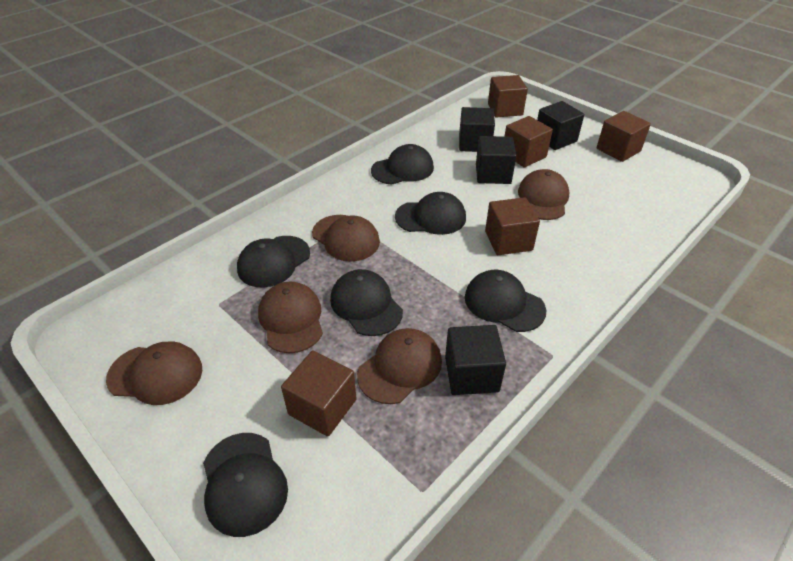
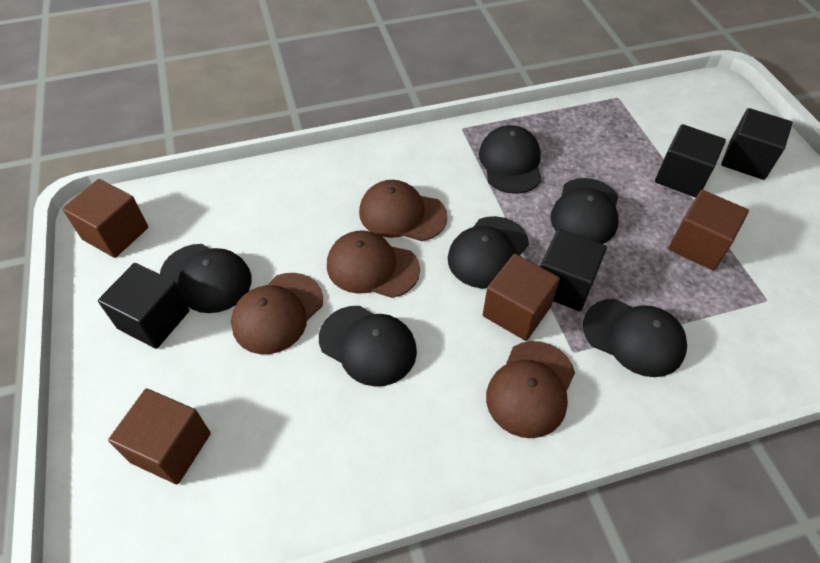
brown cap: [106,342,202,405] [258,281,323,353] [312,215,380,262] [357,328,442,404] [518,169,570,220] = 5 -> [231,273,323,354] [327,230,420,298] [359,180,448,241] [486,341,575,438] = 4
brown cube: [281,351,357,437] [485,197,540,255] [488,75,528,118] [504,116,553,168] [597,111,651,162] = 5 -> [63,179,148,258] [108,389,211,484] [483,254,560,341] [668,190,749,270] = 4

